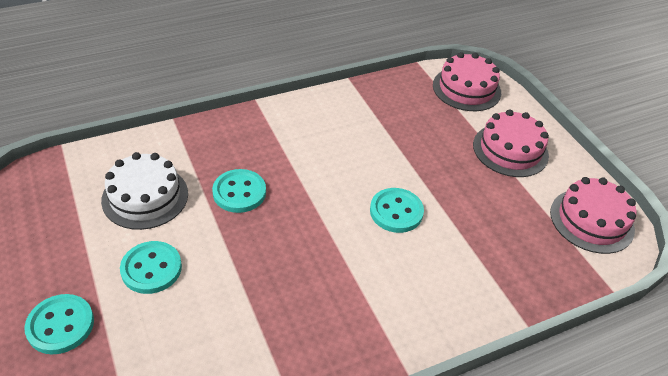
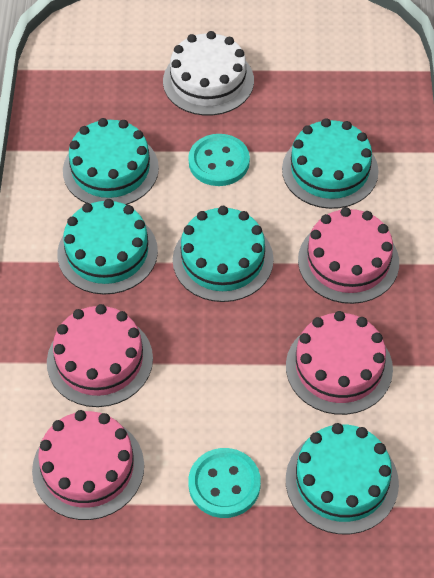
pink cake: [433,52,501,111] [473,109,549,177] [550,177,637,254] = 3 -> [32,410,144,520] [47,304,153,407] [286,311,393,415] [298,207,399,304] = 4
turquoise button: [24,294,94,354] [120,241,182,294] [212,169,266,213] [370,188,424,233] = 4 -> [188,134,250,186] [188,448,261,518] = 2
turquoise cake: none = 0 -> [57,199,158,294] [63,118,159,205] [173,206,274,302] [282,118,379,209] [286,423,399,534] = 5

